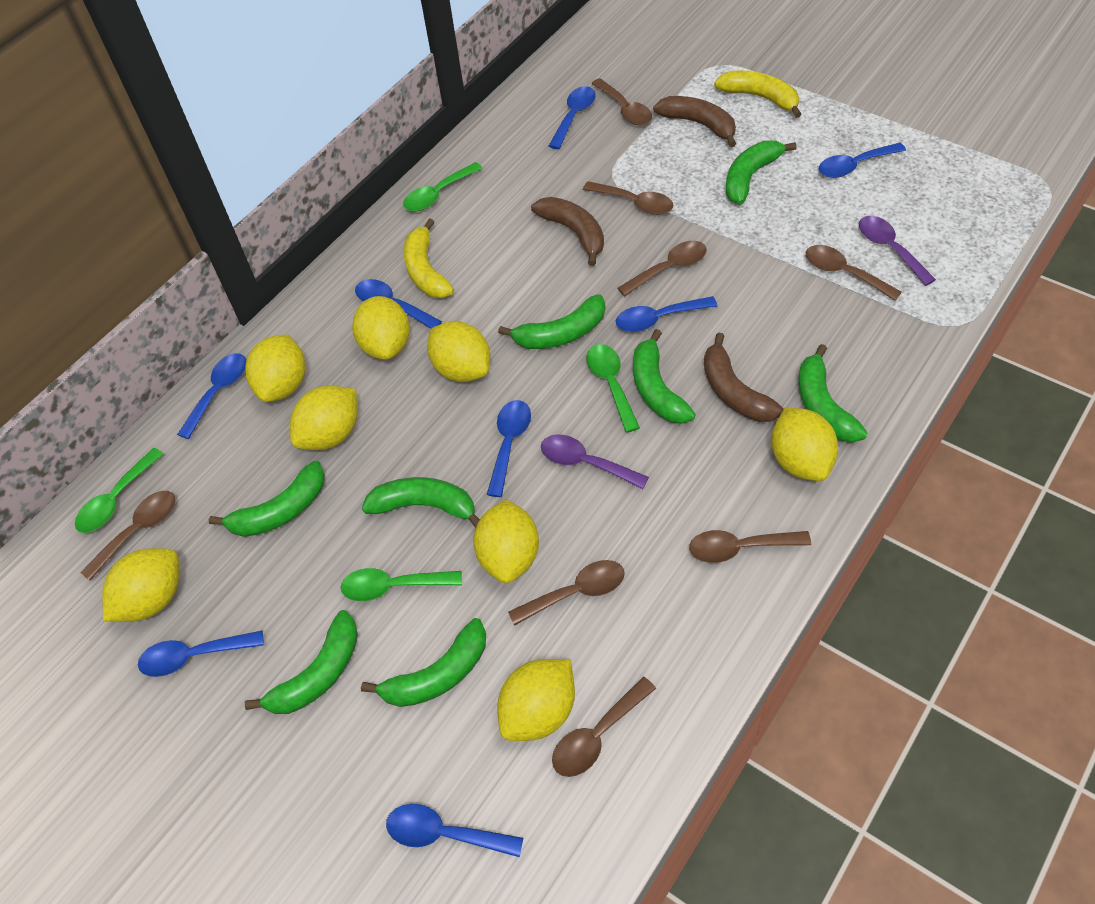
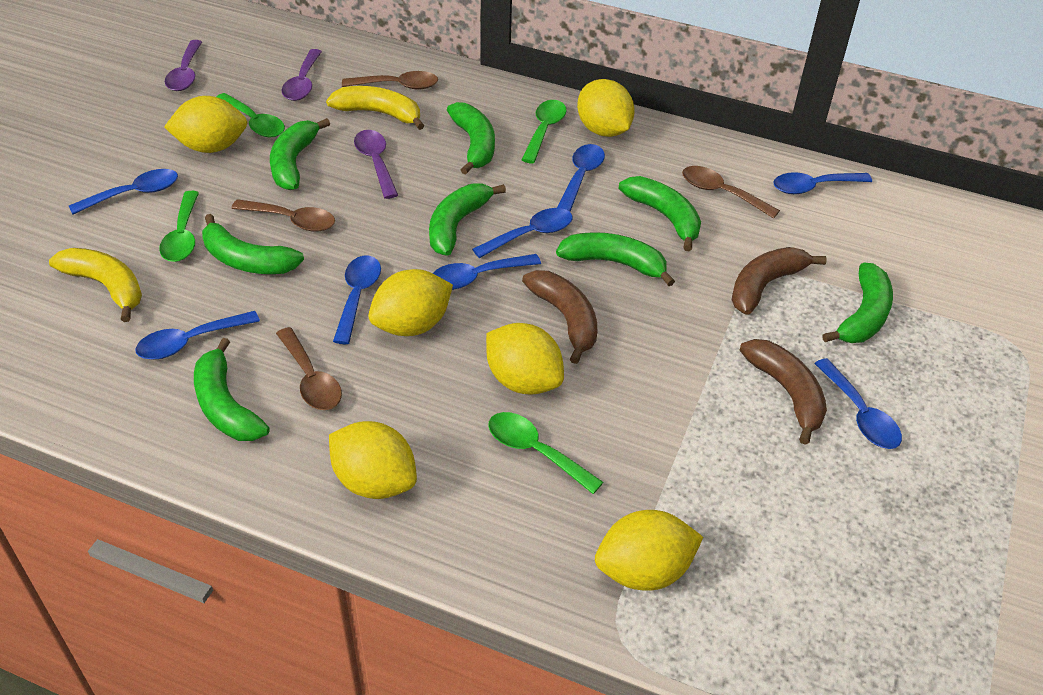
brown spoon: [80,491,175,581] [508,560,625,626] [552,677,656,777] [583,181,674,215] [592,78,652,125] [618,241,707,296] [689,530,811,563] [805,245,902,301] = 8 -> [231,199,335,232] [276,327,342,410] [342,71,438,90] [682,166,780,219] = 4
purple spoon: [541,434,649,489] [859,216,936,286] = 2 -> [165,40,202,91] [281,49,322,101] [354,130,398,199] = 3
yellow lemon: [102,548,179,622] [245,335,305,402] [290,386,357,450] [352,296,410,360] [427,321,490,382] [473,499,539,583] [497,659,575,741] [771,408,838,481] = 8 -> [164,96,247,153] [329,421,417,499] [368,269,453,336] [486,323,564,394] [577,79,635,137] [595,510,703,591] = 6

